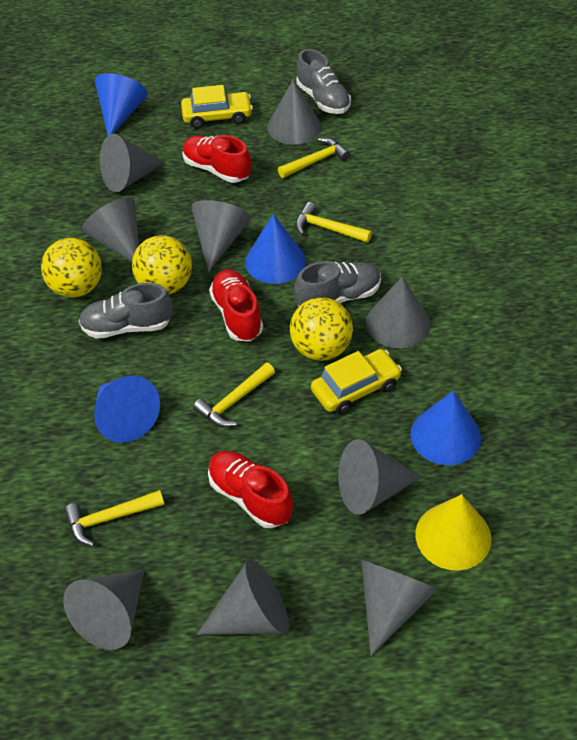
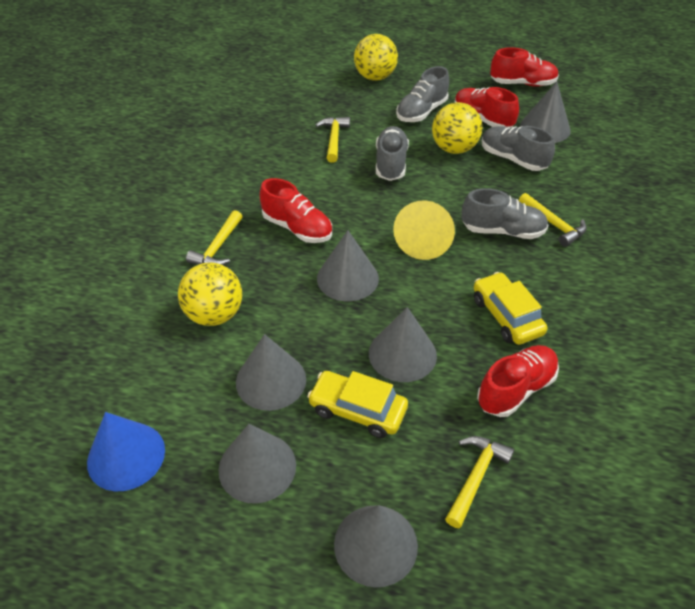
blue cone: [94,376,160,443] [95,73,148,135] [245,214,306,284] [410,391,481,465] = 4 -> [87,412,165,491] = 1
grey cone: [63,570,145,650] [82,198,139,262] [100,134,165,192] [191,200,251,272] [197,559,289,635] [267,80,321,144] [338,439,422,515] [362,560,438,656] [366,277,430,348] = 9 -> [219,424,296,504] [236,334,306,411] [317,230,379,301] [334,505,418,588] [369,307,437,382] [520,81,571,143] = 6
grey shoe: [79,283,173,339] [294,261,381,306] [296,49,351,114] = 3 -> [376,126,409,181] [396,66,449,122] [461,188,549,239] [482,126,555,171] = 4
red shoe: [182,135,251,183] [208,451,293,528] [209,269,263,341] = 3 -> [260,178,332,243] [455,87,519,128] [477,345,559,417] [490,47,559,87] = 4

